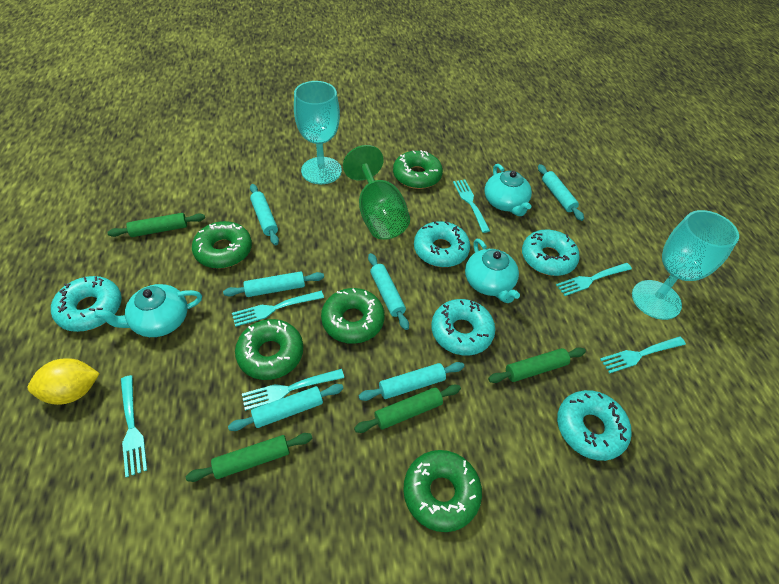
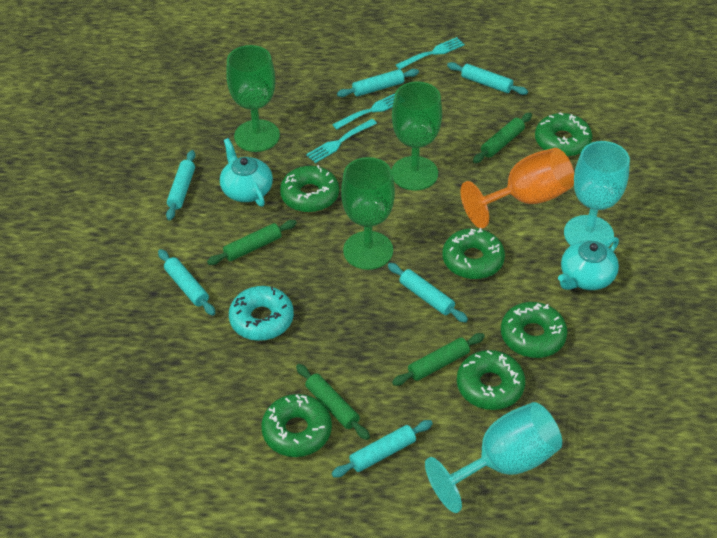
green donut: [192,221,252,269] [235,319,303,380] [321,288,385,344] [393,150,443,189] [403,450,482,532] = 5 -> [261,394,332,457] [280,165,339,213] [442,228,505,279] [457,350,525,410] [501,302,567,358] [535,112,592,157] = 6
green goblet: [343,145,410,240] = 1 -> [226,45,280,152] [341,157,395,270] [392,82,442,190] = 3
orange goblet: none = 0 -> [460,148,574,228] = 1
turquoise donut: [51,276,122,332] [414,221,470,267] [431,299,495,356] [522,230,580,276] [557,390,632,461] = 5 -> [229,286,294,341] = 1
turquoise fork: [121,375,147,477] [232,291,324,327] [242,369,344,411] [453,180,490,233] [556,263,632,296] [600,336,686,374] = 6 -> [306,119,377,163] [332,94,395,130] [396,37,465,69] = 3
turquoise teapot: [94,284,202,337] [465,239,520,303] [485,164,532,216] = 3 -> [220,138,273,207] [558,237,619,290] = 2
yellow lemon: [27,358,100,405] = 1 -> none = 0

